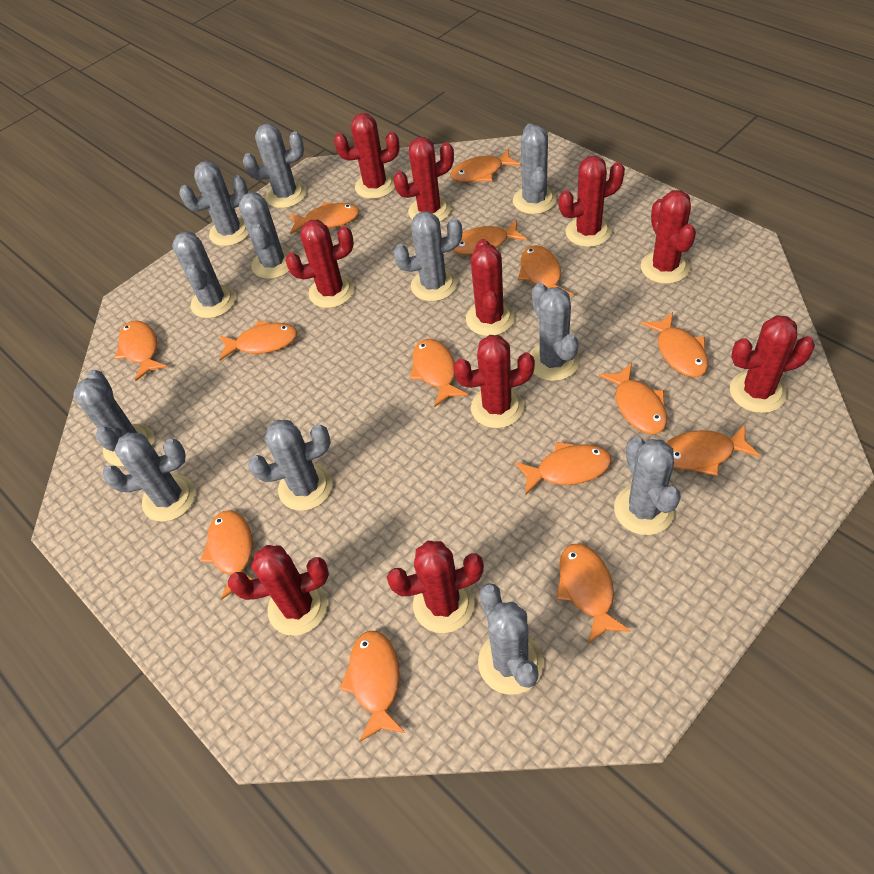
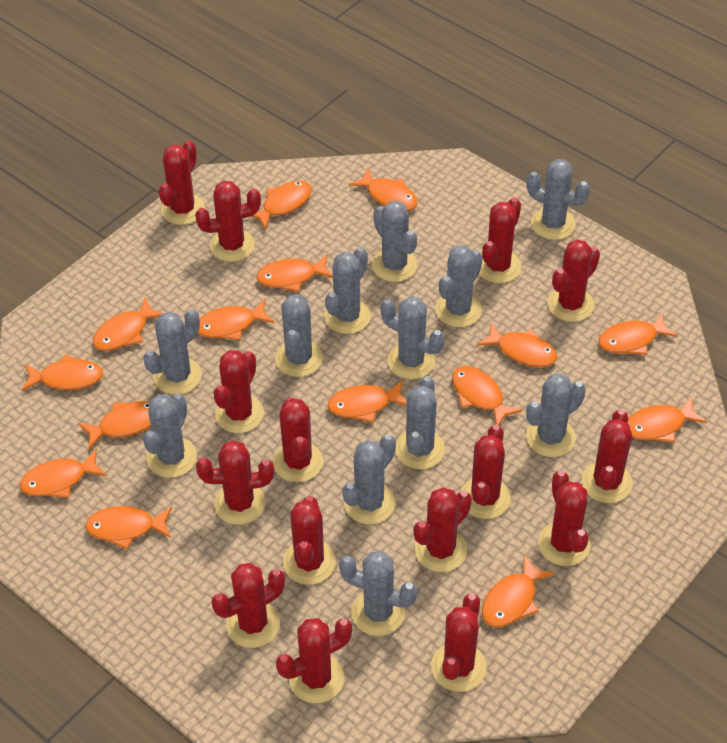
orange fish: [115,321,167,381] [200,510,253,600] [219,321,298,361] [289,202,360,234] [339,631,405,742] [410,339,469,407] [450,149,521,182] [453,220,527,255] [515,442,612,495] [518,245,573,296] [556,544,631,644] [599,363,667,434] [641,312,708,377] [666,425,760,476] = 14 -> [20,449,107,498] [22,354,103,391] [78,401,151,449] [85,506,172,549] [93,298,163,351] [198,299,275,340] [252,181,312,230] [256,255,333,292] [328,380,407,423] [349,168,418,211] [452,366,522,425] [477,323,558,367] [482,555,554,627] [598,313,678,355] [628,397,707,443] = 15
red cactus: [228,545,329,636] [285,220,354,308] [334,113,400,199] [387,541,484,633] [393,137,454,222] [453,335,535,428] [466,239,514,336] [559,156,625,247] [641,190,696,284] [730,315,815,413] = 10 -> [159,141,205,225] [195,181,261,262] [196,440,274,525] [212,563,285,648] [214,350,264,433] [273,397,323,482] [276,618,352,703] [283,496,336,585] [414,487,472,572] [431,593,487,692] [460,425,511,519] [479,198,521,283] [538,470,591,566] [548,239,600,322] [582,409,633,503] = 15

